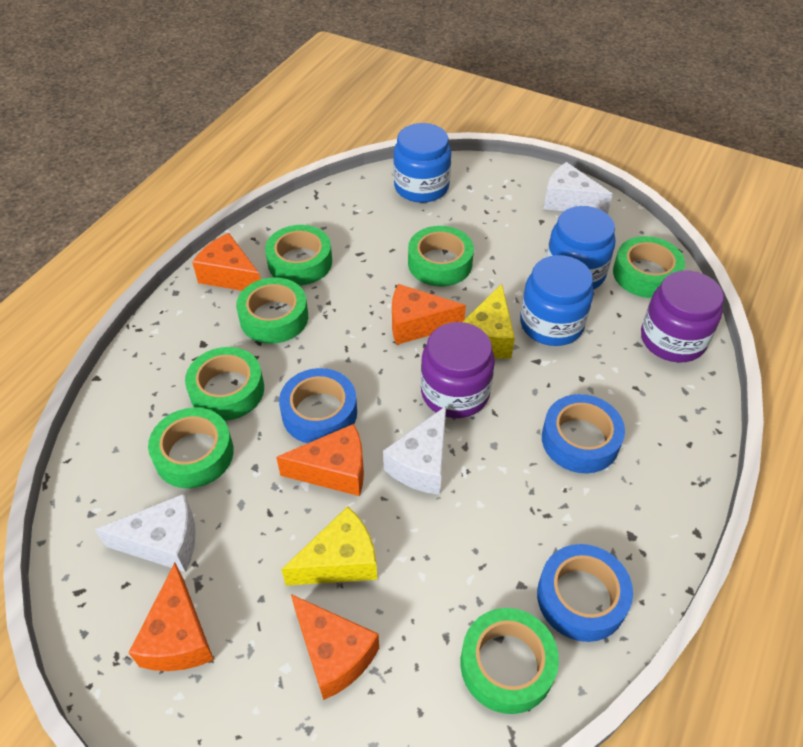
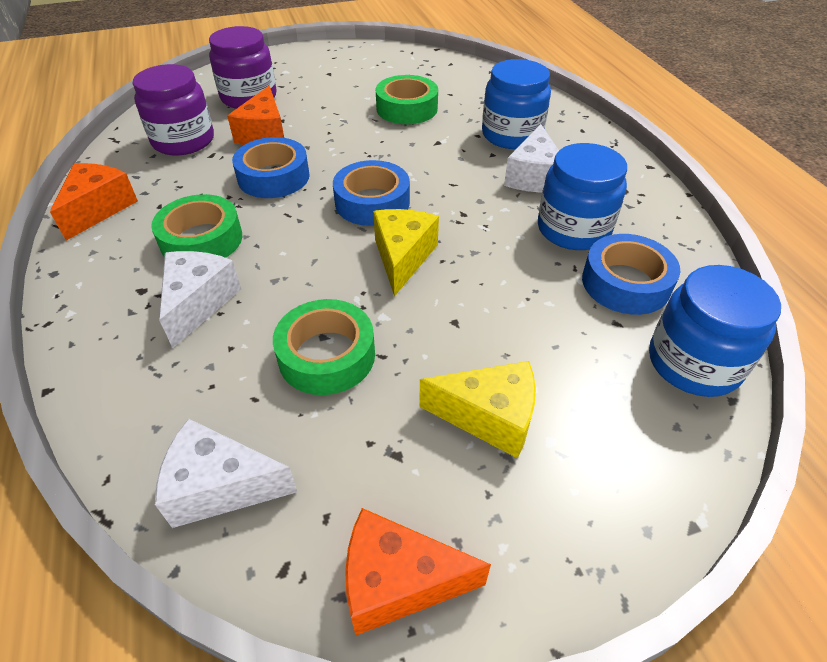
green tape: [148,407,234,488] [185,347,264,421] [236,277,308,344] [265,225,332,285] [408,226,474,286] [461,608,559,714] [613,236,685,298] = 7 -> [151,194,242,258] [273,299,375,395] [376,75,438,124] = 3
orange cheese: [129,563,214,671] [192,233,261,291] [276,424,364,496] [291,594,379,700] [392,284,466,345] = 5 -> [50,163,138,241] [227,86,284,145] [345,508,491,636] = 3

